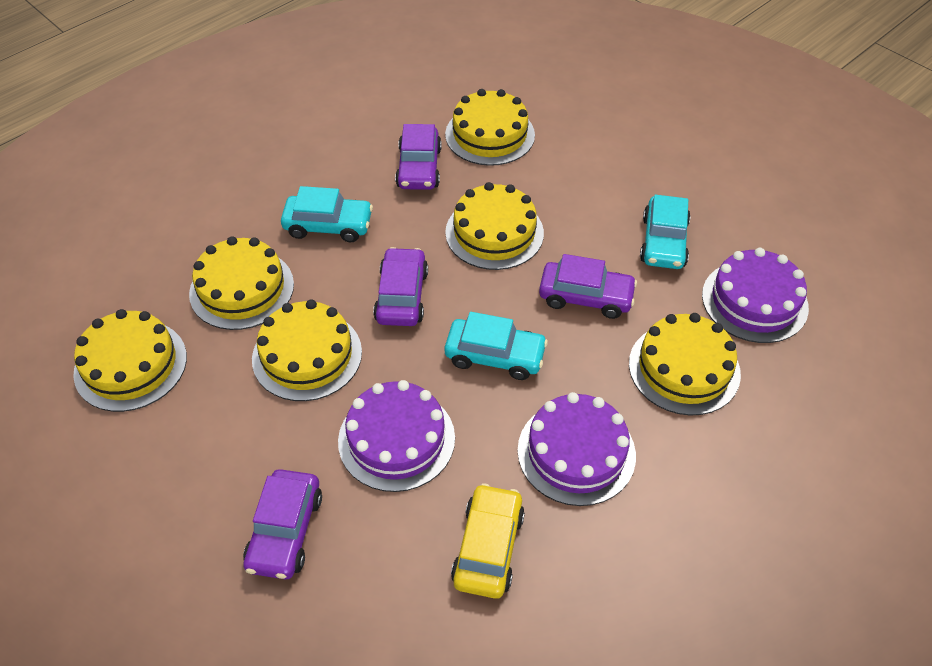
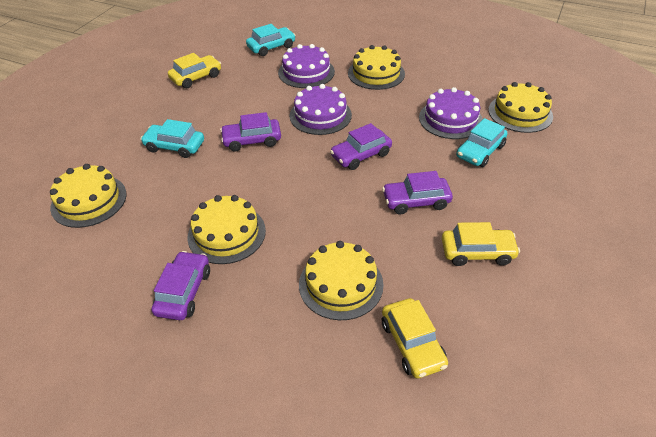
yellow cake: [73,309,187,412] [189,236,294,330] [252,299,362,401] [445,89,535,166] [445,182,544,270] [629,313,741,416] = 6 -> [50,164,127,228] [187,195,266,264] [299,241,384,320] [348,45,405,90] [488,82,553,133] = 5
yellow car: [451,483,525,599] = 1 -> [168,53,221,88] [382,298,448,379] [442,222,520,266] = 3

